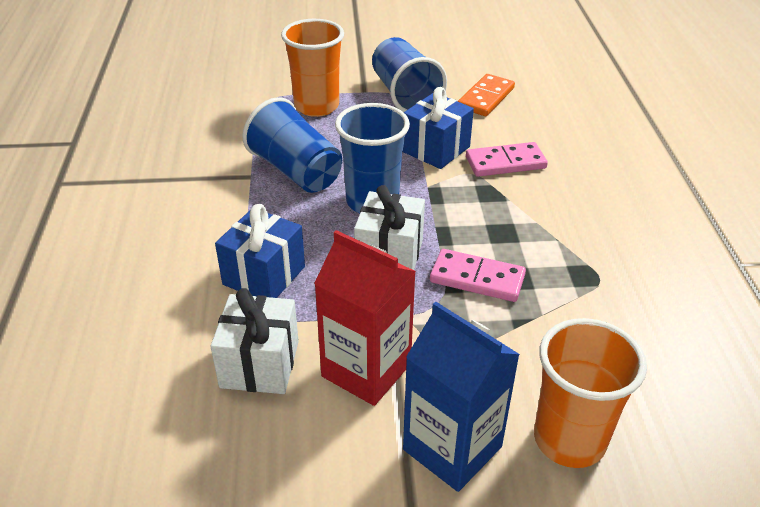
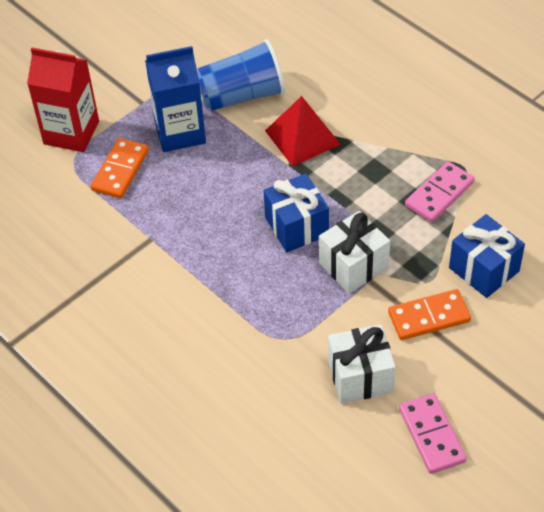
blue cup: [242,97,342,193] [335,103,410,213] [372,37,447,112] = 3 -> [197,39,285,111] = 1
orange cup: [281,19,344,117] [534,318,647,468] = 2 -> none = 0
orange domino: [458,74,515,116] = 1 -> [90,138,149,198] [388,289,471,340] = 2
red pyramid: none = 0 -> [265,96,341,167] = 1

